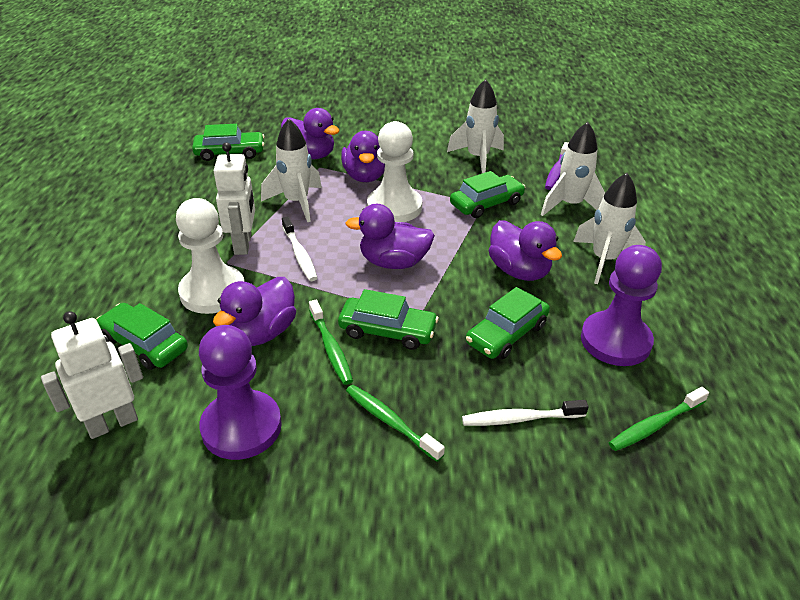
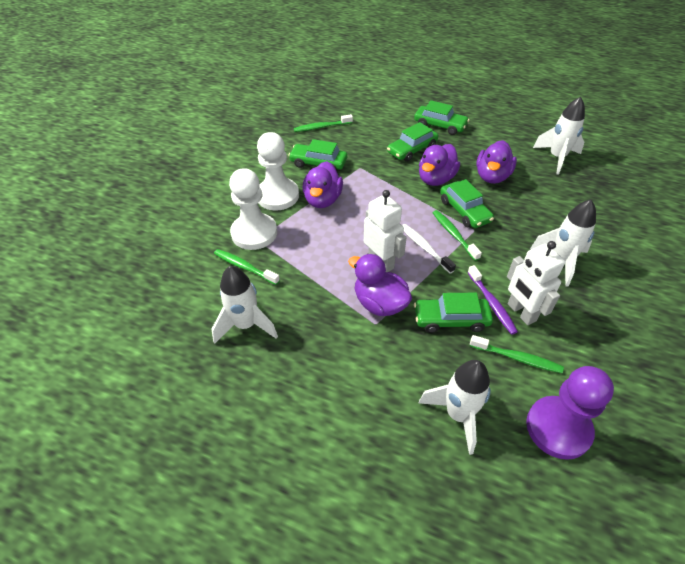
green toothbrush: [309,300,353,385] [346,385,445,462] [609,387,709,451] = 3 -> [214,249,280,285] [294,114,353,132] [433,210,482,261] [470,335,564,373] = 4
purple duck: [213,277,296,346] [281,108,340,159] [341,131,385,182] [346,204,435,269] [489,220,562,281] = 5 -> [303,161,343,208] [348,254,412,316] [419,144,460,186] [476,140,517,184] = 4
purple pawn: [199,325,282,460] [581,245,662,366] = 2 -> [526,366,614,460] = 1
white toothbrush: [282,217,317,281] [462,400,589,426] = 2 -> [402,224,456,273] = 1

